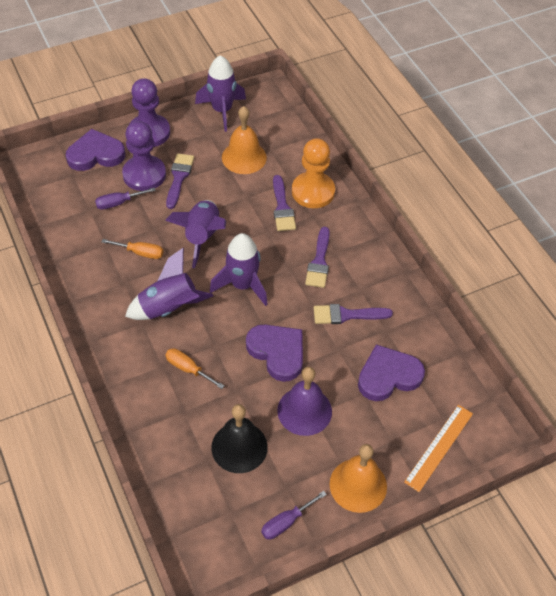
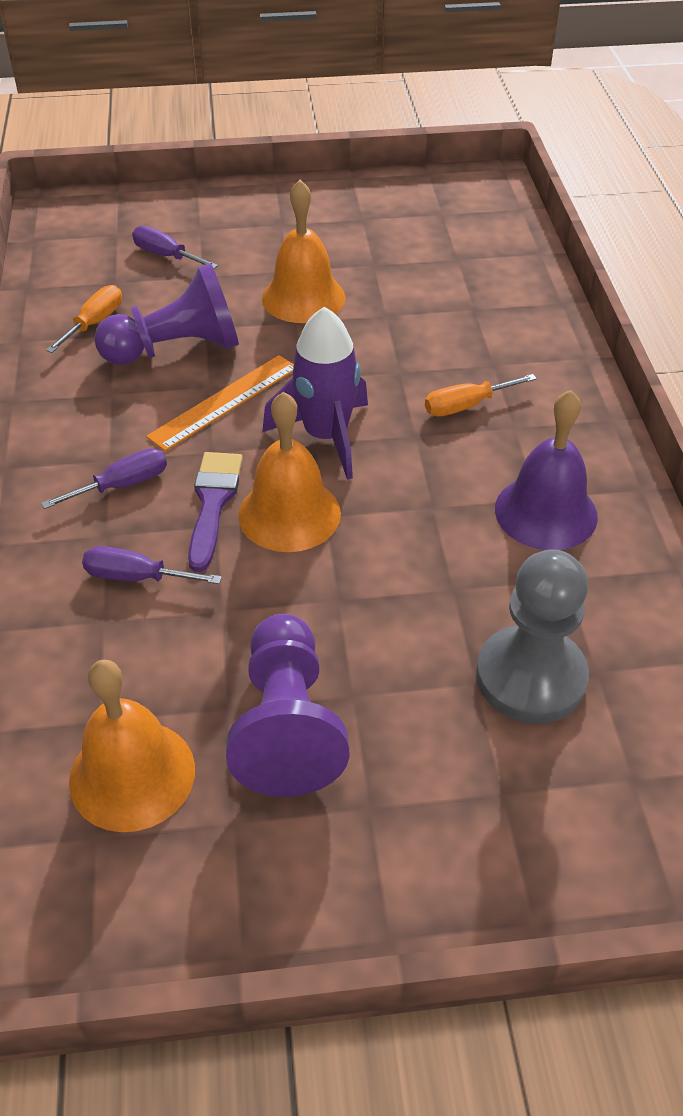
black bell: [211,404,268,473] = 1 -> none = 0
grey pawn: none = 0 -> [476,549,589,724] = 1
orange bell: [222,106,267,174] [330,444,387,513] = 2 -> [69,660,195,832] [238,392,341,552] [262,180,345,323] = 3
orange pawn: [292,138,335,208] = 1 -> none = 0
purple brush: [166,153,194,209] [273,175,296,231] [305,227,330,288] [314,304,393,324] = 4 -> [188,452,243,572] = 1
purple heart: [66,129,125,171] [246,325,303,382] [358,344,425,401] = 3 -> none = 0
purple rocket: [125,248,213,320] [165,200,226,268] [195,55,246,132] [210,233,268,306] = 4 -> [262,307,368,480] = 1
purple screwdriver: [95,187,156,210] [261,491,327,540] = 2 -> [41,448,167,509] [82,546,222,584] [132,226,218,269] = 3

